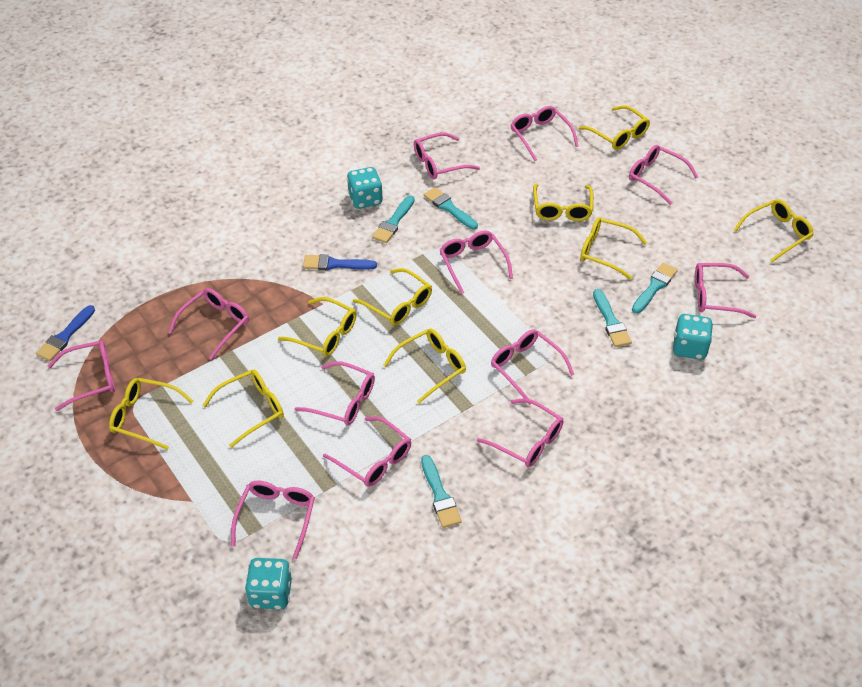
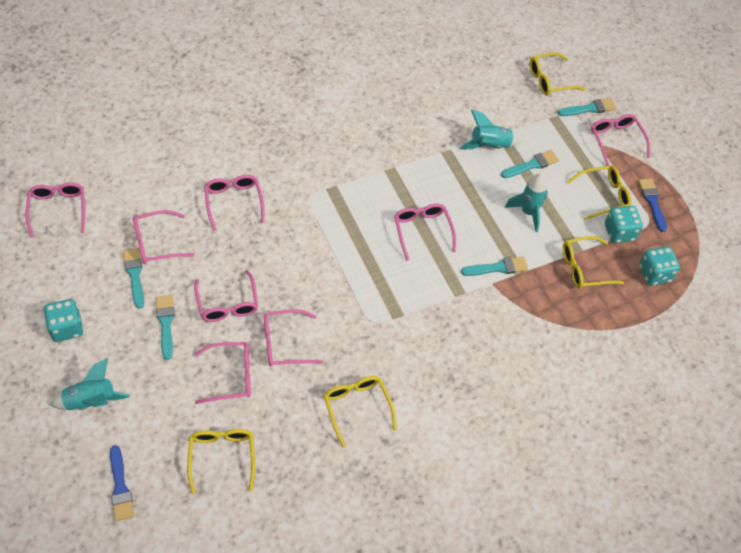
pink glasses: [48,341,115,411] [168,288,249,360] [231,480,315,559] [294,361,375,426] [323,416,411,487] [414,132,480,179] [440,231,513,294] [477,398,563,467] [491,329,574,405] [511,106,578,161] [629,145,698,205] [695,263,757,318] = 12 -> [26,183,85,237] [133,210,195,264] [194,270,258,322] [194,342,251,404] [204,175,264,231] [264,309,323,366] [394,203,456,261] [591,114,650,166] = 8
turquoise rocket: none = 0 -> [50,358,130,410] [459,109,522,149] [505,173,548,232] = 3
yellow glasses: [109,378,194,450] [202,369,284,448] [278,297,357,357] [353,268,432,325] [383,329,466,403] [533,184,593,221] [579,105,650,150] [580,217,647,280] [734,199,814,262] = 9 -> [187,429,255,494] [324,376,397,448] [530,52,586,95] [563,236,624,288] [567,166,631,220] = 5

